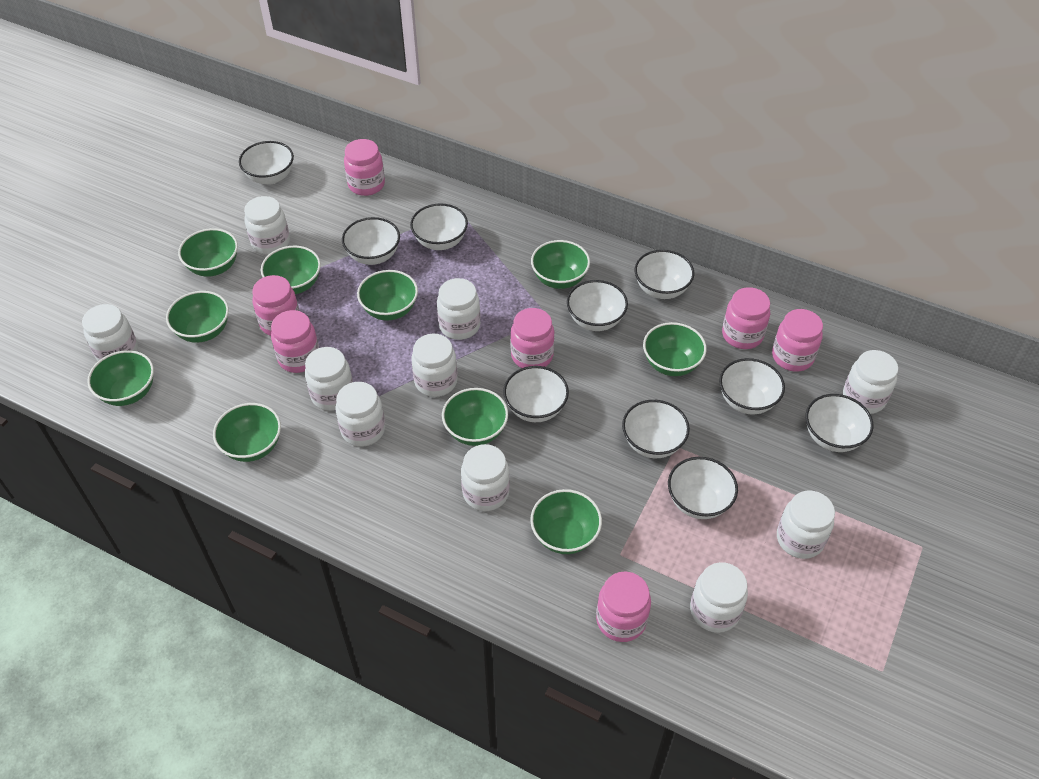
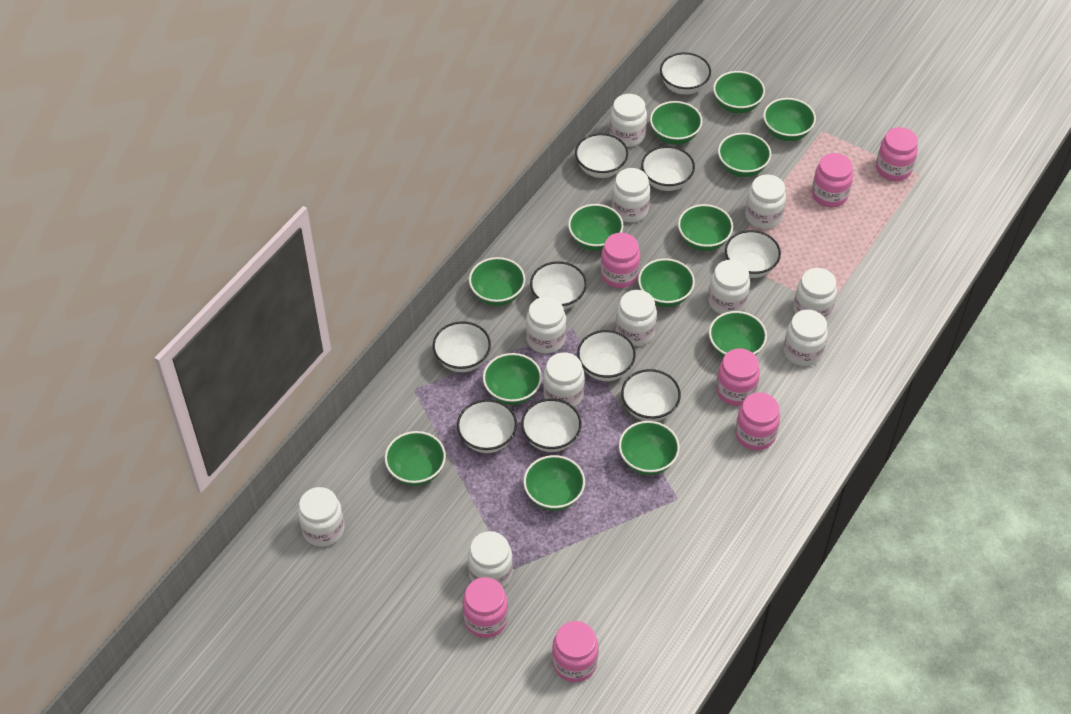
green bowl: [87,350,154,406] [166,291,229,343] [178,228,238,277] [213,403,281,462] [261,246,321,294] [357,270,418,320] [442,388,508,446] [530,489,602,554] [531,240,590,289] [643,322,707,376] = 10 -> [385,431,446,486] [469,257,525,306] [483,353,542,405] [523,455,585,511] [568,204,623,251] [619,421,680,475] [638,258,695,307] [650,101,703,145] [678,204,733,251] [709,311,767,358] [713,71,765,114] [718,133,771,177] [763,98,816,141] = 13
white jar: [82,304,138,361] [244,196,290,255] [305,347,353,411] [335,382,385,447] [411,334,458,397] [437,278,481,340] [461,444,510,511] [690,562,748,633] [777,491,835,559] [843,350,898,414] = 10 -> [298,487,345,547] [468,531,513,587] [526,297,566,354] [543,352,585,407] [610,94,647,147] [612,168,650,222] [616,290,657,346] [708,260,750,314] [745,174,786,229] [784,309,828,366] [794,268,837,320] = 11

